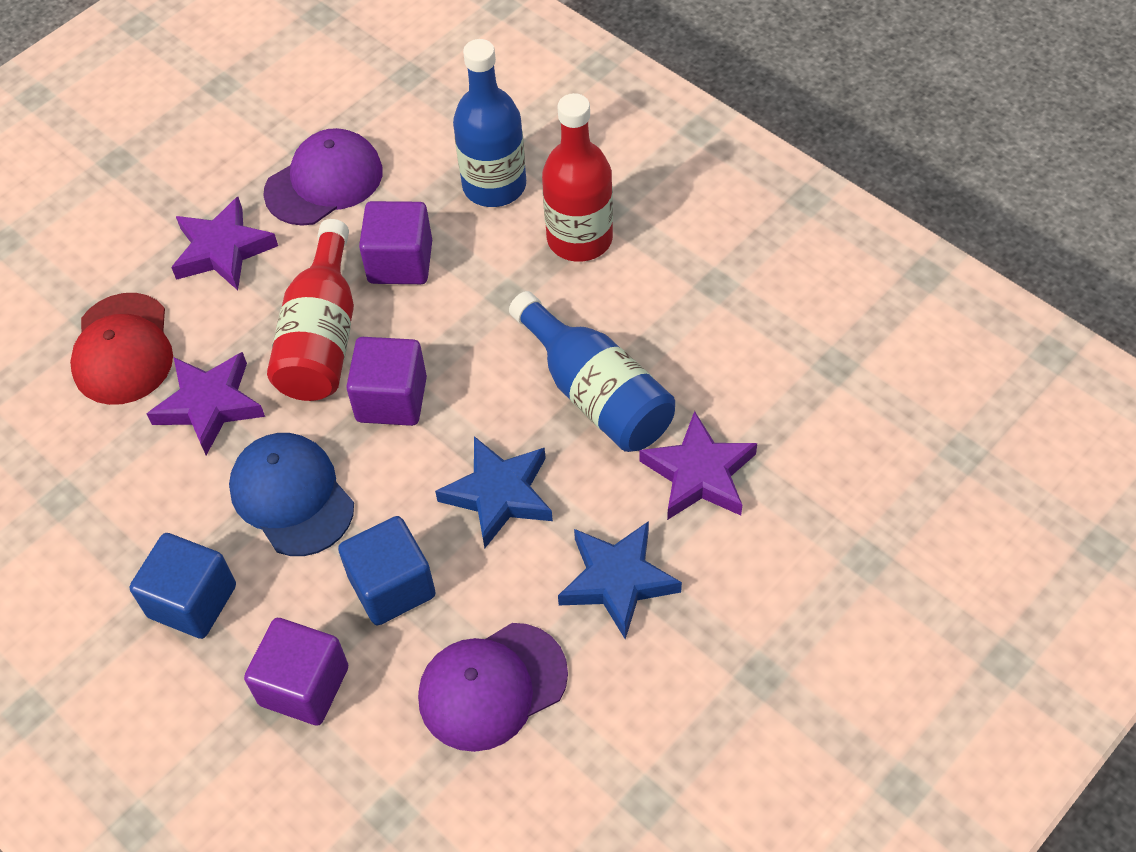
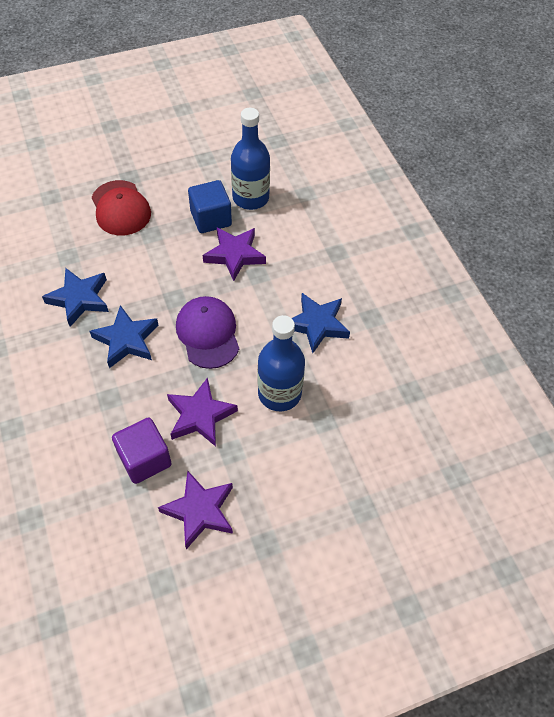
blue cap: [229,433,354,556] = 1 -> none = 0
blue cube: [130,533,236,639] [338,516,436,625] = 2 -> [188,180,232,233] = 1
blue star: [435,436,553,548] [558,521,682,640] = 2 -> [42,268,109,327] [90,305,158,368] [292,293,350,353] = 3
purple cap: [263,128,383,226] [418,623,568,752] = 2 -> [176,296,239,369] = 1
purple cube: [244,618,348,726] [346,337,427,426] [359,201,432,284] = 3 -> [112,417,172,484] = 1
red bottle: [267,219,354,401] [542,93,613,262] = 2 -> none = 0

